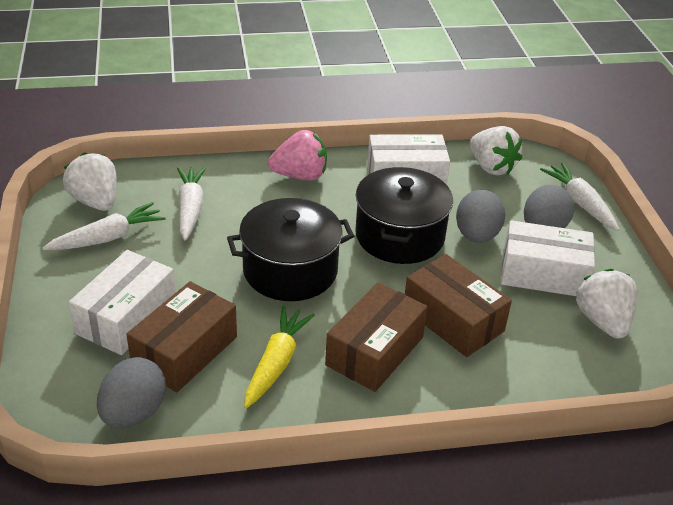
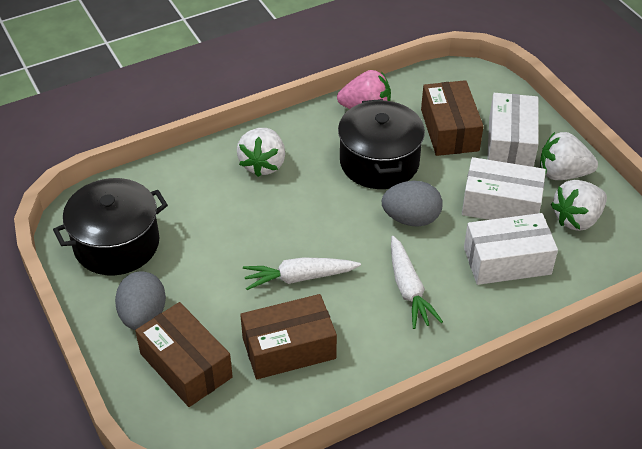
grey egg: [97,357,166,428] [456,190,506,243] [524,185,574,228] = 3 -> [115,271,166,330] [382,181,443,227] = 2
white carrot: [43,202,166,250] [177,167,206,240] [540,162,619,231] = 3 -> [243,257,361,290] [391,236,443,329] = 2
yellow carrot: [244,306,315,408] = 1 -> none = 0

